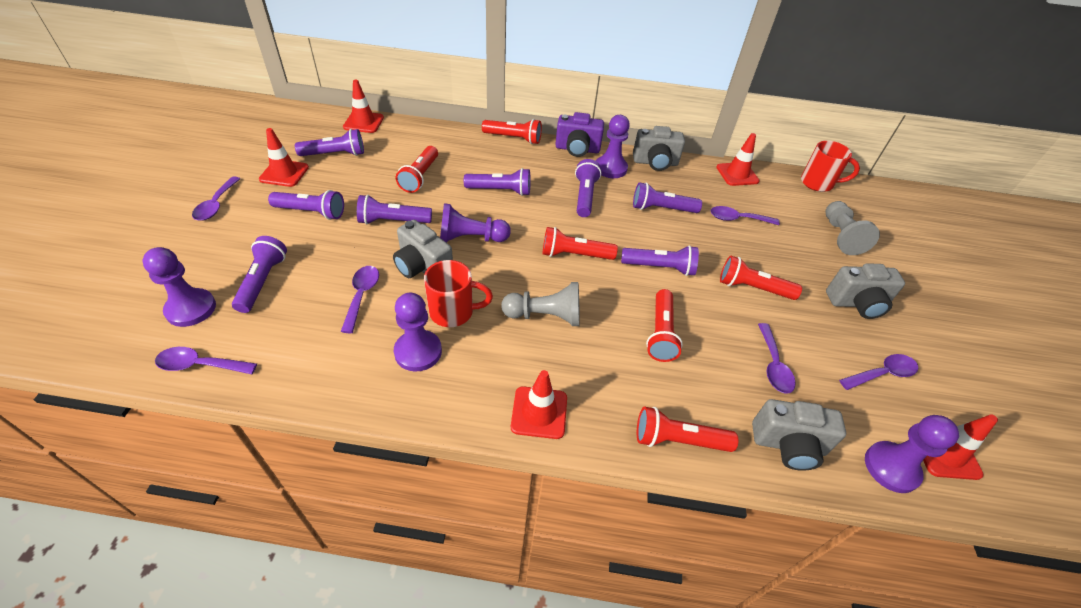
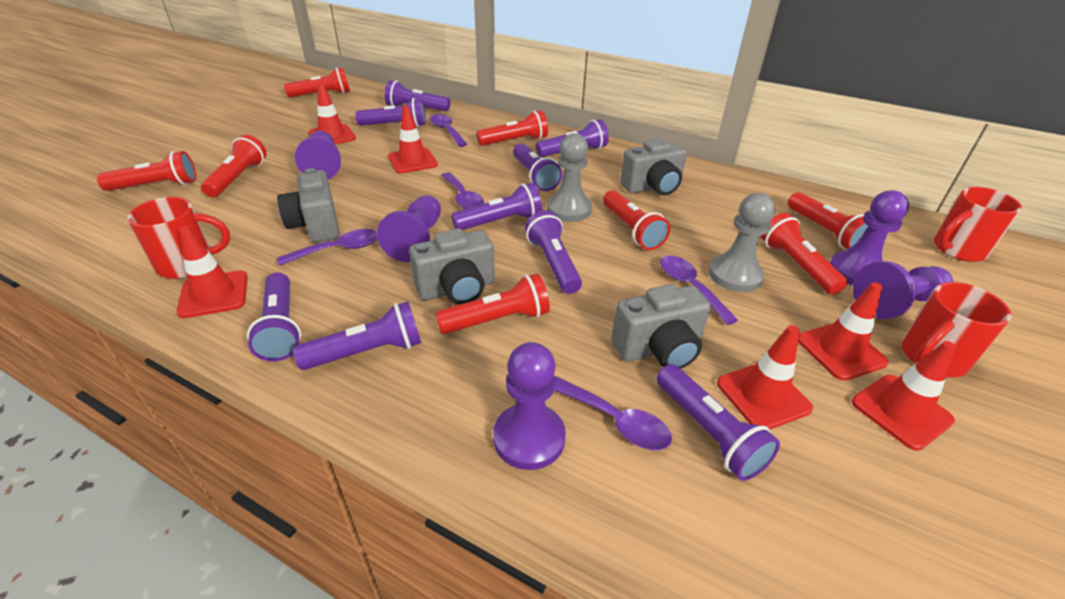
purple camera: [555,112,604,157] = 1 -> none = 0
purple flashlight: [232,236,287,313] [268,190,344,220] [295,129,364,156] [357,195,432,224] [464,168,531,196] [575,159,601,217] [621,245,699,276] [633,182,702,213] = 8 -> [247,272,301,361] [293,301,421,370] [355,98,426,127] [384,80,450,111] [451,183,542,230] [513,143,562,191] [525,210,582,294] [536,119,609,157] [656,364,780,481] = 9
purple spoon: [155,347,257,374] [192,177,240,221] [341,266,379,333] [710,206,780,225] [758,323,796,394] [839,354,918,390] = 6 -> [277,229,377,266] [430,114,467,147] [441,172,484,209] [555,376,672,450] [660,255,738,325] = 5
red flashlight: [396,146,438,193] [482,119,542,144] [543,227,618,260] [637,407,738,452] [646,289,683,362] [720,256,802,300] = 6 -> [97,151,196,191] [201,135,267,197] [284,68,350,97] [435,273,550,334] [476,110,548,146] [603,190,670,250] [761,213,847,295] [788,192,868,249] = 8
red mug: [424,260,493,327] [801,141,860,192] = 2 -> [127,197,230,279] [902,282,1012,377] [934,187,1022,262] = 3
red traffic cone: [259,128,309,187] [343,80,384,133] [511,370,567,439] [716,133,760,186] [923,414,998,480] = 5 -> [177,226,248,318] [308,83,356,144] [388,106,438,173] [717,325,813,430] [798,282,889,381] [852,341,956,450] = 6

